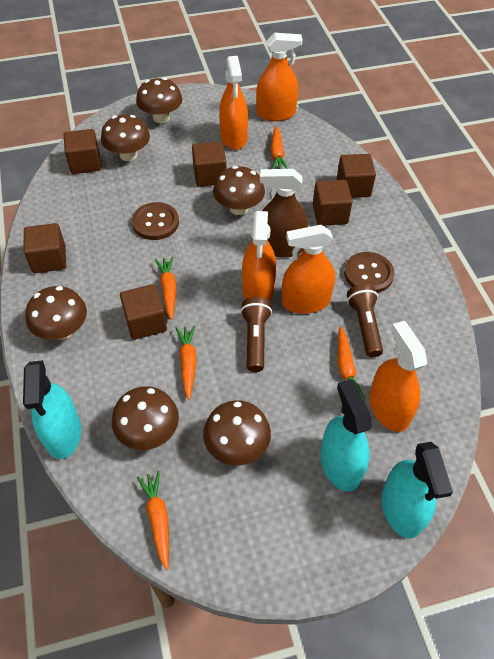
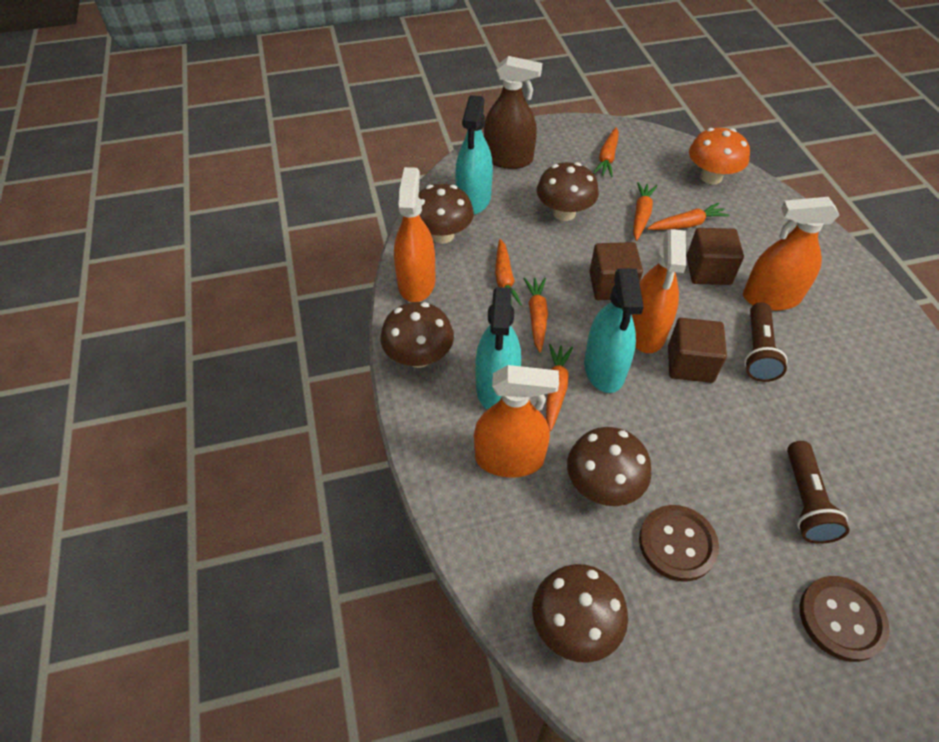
brown cube: [24,223,66,273] [64,129,101,174] [120,284,167,340] [192,141,226,187] [313,180,353,226] [337,154,376,198] = 6 -> [589,242,643,300] [668,318,727,383] [687,228,744,285] = 3
brown mushroom: [25,286,87,340] [101,115,150,161] [112,386,179,450] [136,77,182,123] [203,400,271,465] [213,166,265,215] = 6 -> [380,302,454,368] [418,184,474,244] [533,564,628,663] [537,162,599,221] [567,427,652,506] = 5
orange carrot: [137,471,169,570] [155,257,176,320] [175,326,197,400] [271,126,288,169] [338,326,365,399] = 5 -> [495,239,522,306] [524,278,548,353] [546,344,573,431] [593,127,619,177] [633,182,657,241] [647,203,730,230] = 6
orange mushroom: none = 0 -> [689,128,750,184] = 1
orange spray bottle: [219,56,248,150] [242,211,276,301] [256,33,303,121] [282,225,335,314] [369,321,427,432] = 5 -> [394,167,436,302] [474,365,559,478] [631,229,686,353] [743,197,840,311] = 4

